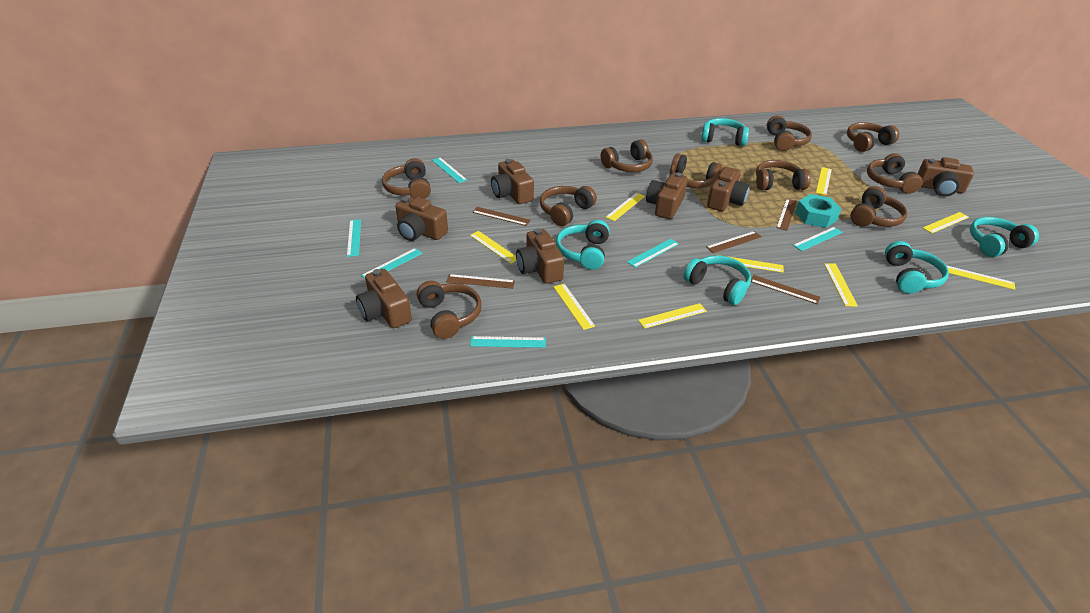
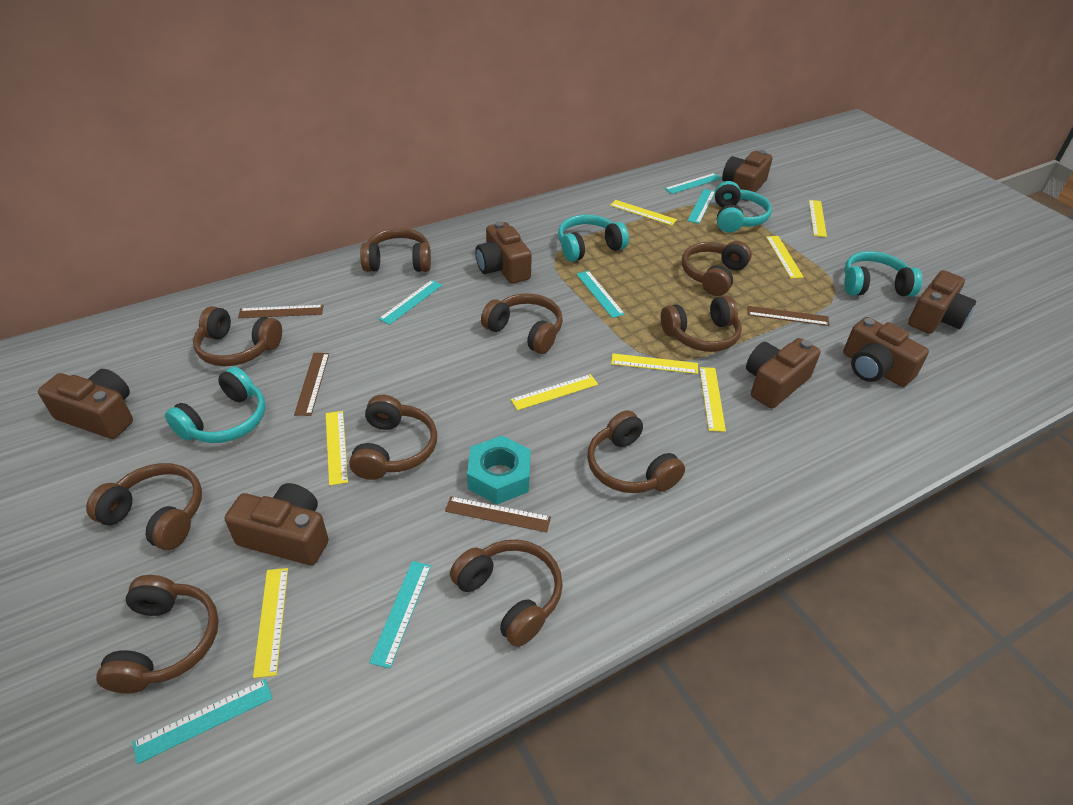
brown ruler: [446,274,515,289] [472,207,531,226] [706,231,762,253] [751,275,820,304] [776,199,797,231] = 5 -> [238,305,324,318] [294,353,329,416] [445,496,551,532] [747,306,829,326] = 4
turquoise headphones: [556,220,610,270] [683,255,751,305] [701,118,749,146] [885,241,949,294] [970,217,1039,257] = 5 -> [165,366,266,443] [558,215,629,262] [715,181,772,233] [844,251,922,297] = 4
yellow ruler: [470,231,516,264] [553,284,595,330] [605,193,645,221] [638,303,707,329] [718,255,784,273] [816,167,832,195] [824,263,858,307] [923,212,969,233] [946,265,1015,290] = 9 -> [253,568,288,678] [326,411,348,486] [511,374,598,410] [610,200,677,226] [611,353,698,374] [699,367,726,432] [766,236,804,278] [809,200,827,237] = 8

